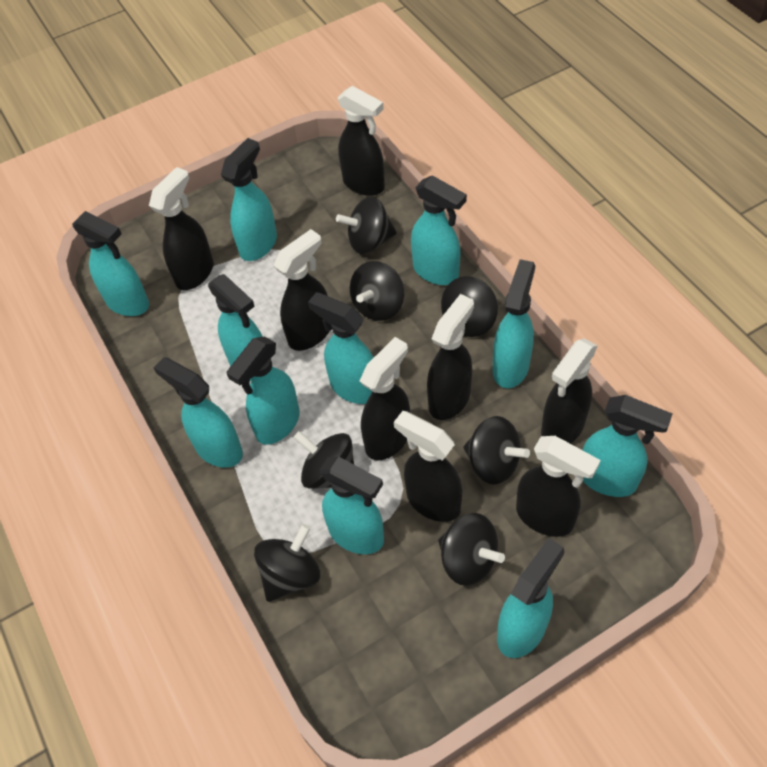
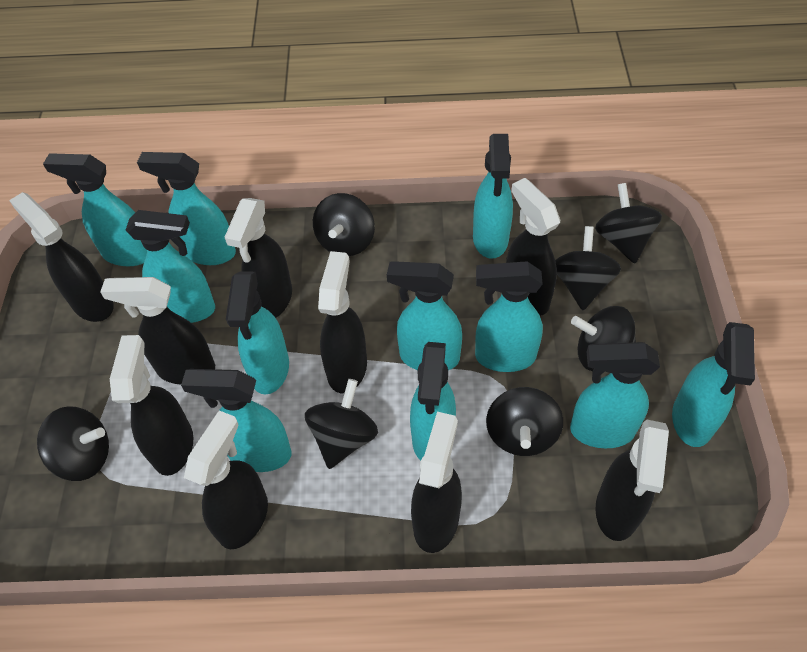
black spray bottle: [149,167,214,290] [273,229,329,351] [337,86,385,196] [359,337,410,461] [394,411,462,522] [427,294,474,420] [516,436,601,537] [541,338,598,444] = 8 -> [9,192,114,322] [100,277,215,385] [110,335,193,476] [184,411,268,549] [225,198,292,318] [318,251,367,393] [411,412,462,553] [506,178,560,316] [596,420,669,541] = 9

